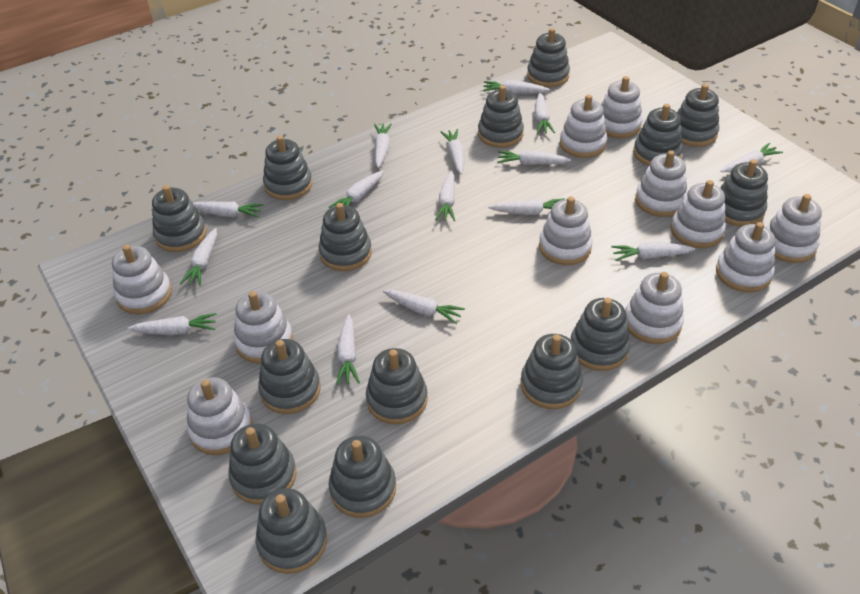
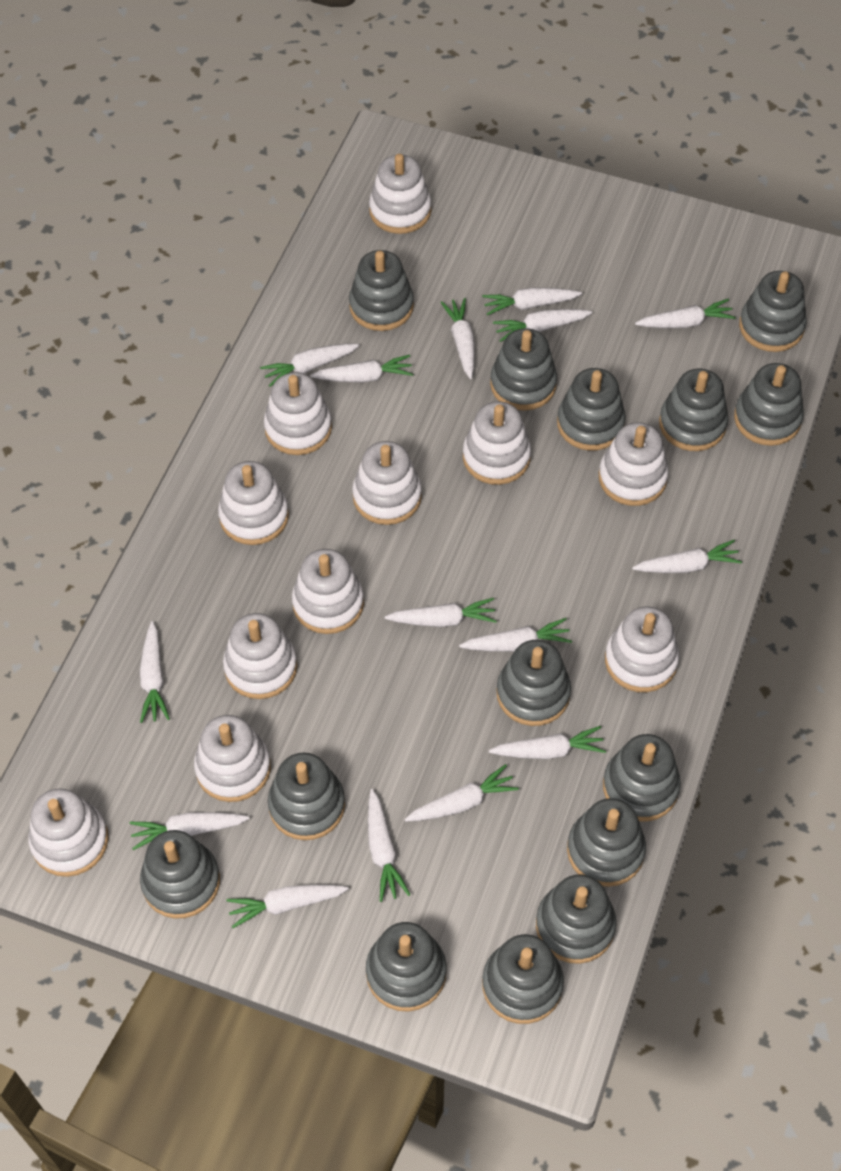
grey stacking toy: [152,185,206,252] [228,423,297,505] [255,488,327,574] [258,339,321,414] [263,136,312,200] [319,203,372,271] [328,436,396,518] [366,348,428,424] [478,85,524,148] [521,334,583,409] [527,28,570,87] [571,298,630,371] [633,104,683,166] [677,84,719,147] [720,159,768,227] = 15 -> [140,830,220,918] [268,753,345,840] [349,250,414,331] [366,922,447,1012] [482,934,564,1024] [490,328,557,411] [497,640,571,726] [536,875,616,964] [557,368,626,451] [567,798,646,887] [603,734,681,822] [659,369,728,451] [734,363,804,446] [739,271,807,352] = 14

